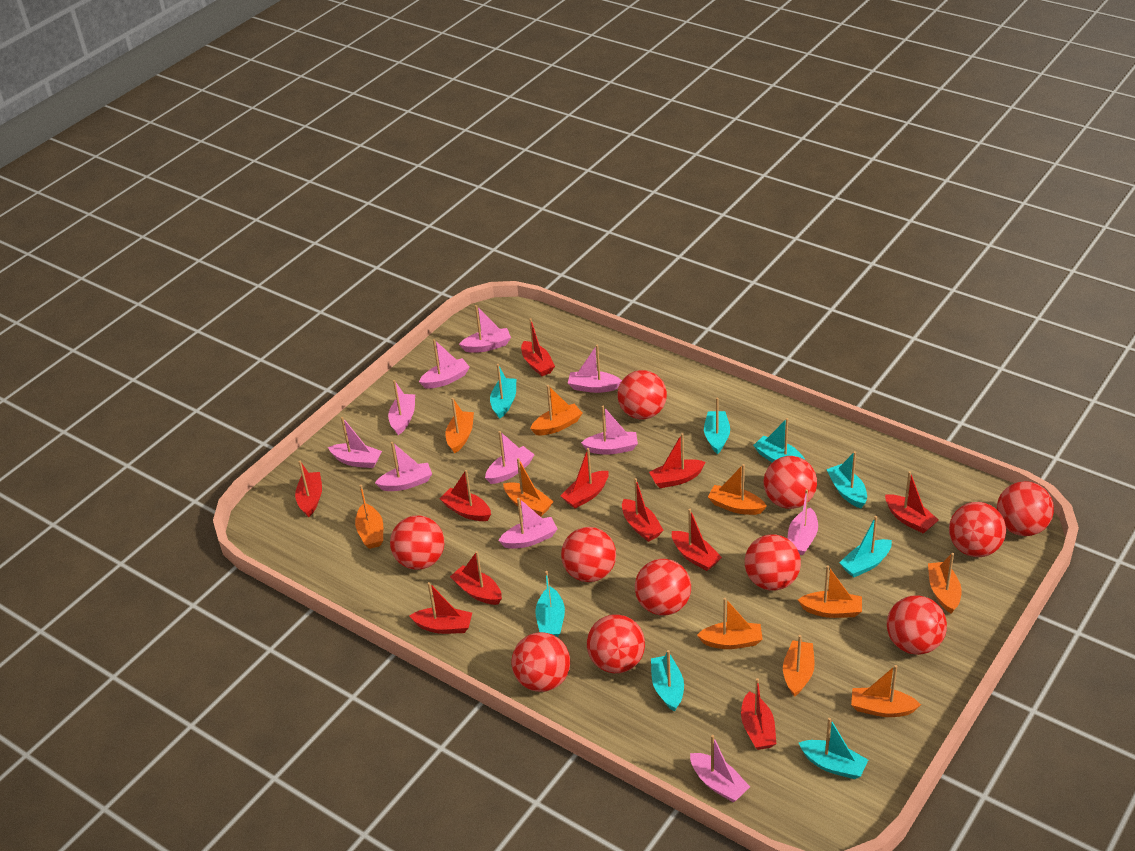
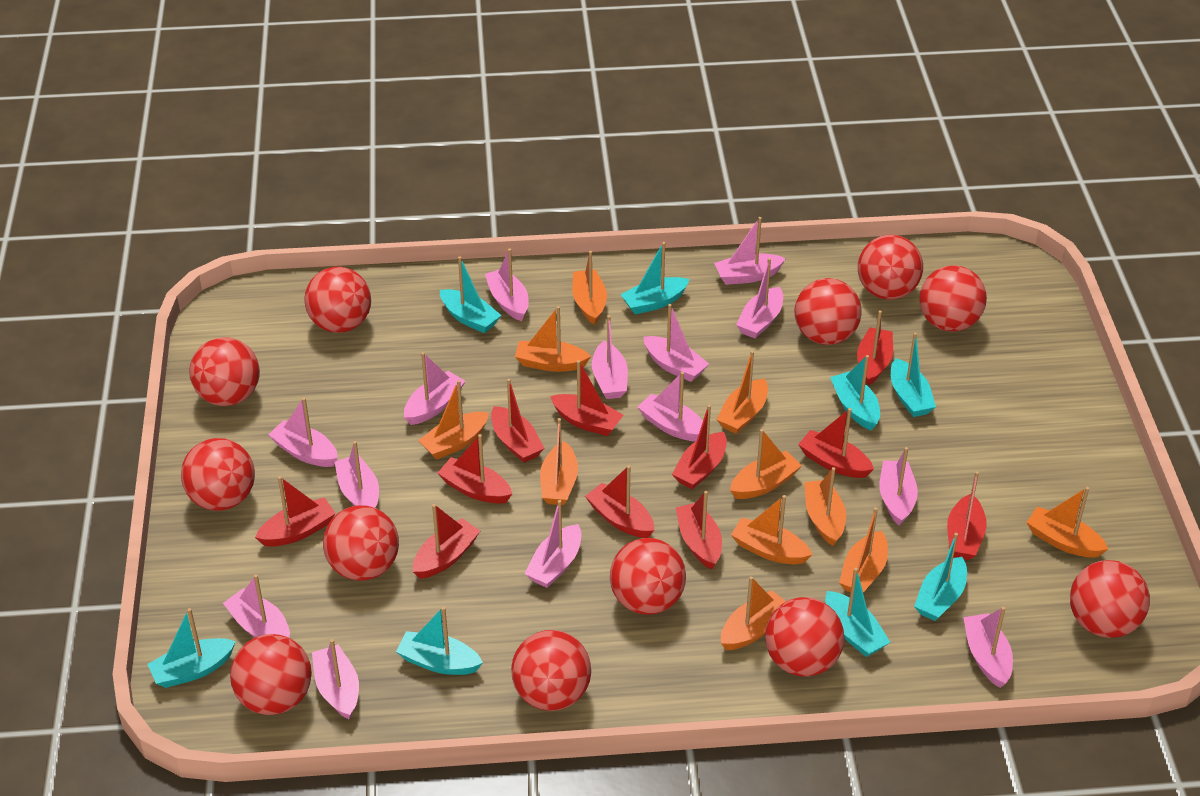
orange boat: [355,485,383,549] [445,398,474,454] [503,458,554,516] [530,385,582,435] [697,598,763,649] [708,464,767,515] [783,635,815,697] [798,565,862,618] [851,665,921,717] [928,553,962,614] = 10 -> [418,380,489,459] [515,306,591,372] [540,418,578,505] [572,251,607,325] [716,351,768,434] [721,576,786,650] [730,429,802,499] [731,495,813,565] [804,467,846,546] [839,507,888,593] [1026,487,1108,558] = 11
pink boat: [328,417,382,468] [375,442,432,491] [388,380,415,435] [419,339,470,389] [459,305,511,353] [485,431,535,484] [498,498,558,549] [568,345,622,393] [581,406,638,455] [690,735,750,802] [788,489,818,555] = 11 -> [223,574,290,638] [268,397,338,467] [312,639,359,719] [334,441,379,508] [404,352,466,425] [485,249,529,321] [525,500,581,588] [592,315,628,399] [638,372,703,442] [644,304,709,382] [714,217,786,285] [736,258,783,339] [879,447,918,526] [963,607,1013,688] = 14
red ball: [390,515,445,570] [511,632,570,692] [561,527,616,582] [587,614,645,673] [617,370,667,419] [635,559,691,615] [745,534,801,591] [764,456,817,509] [887,595,947,655] [949,502,1006,557] [997,481,1054,536] = 11 -> [181,438,255,511] [189,337,260,406] [230,634,312,715] [304,267,371,333] [323,505,399,581] [511,630,591,711] [610,538,686,614] [765,597,845,677] [794,278,862,345] [858,235,923,300] [919,265,987,332] [1070,560,1150,638] = 12

